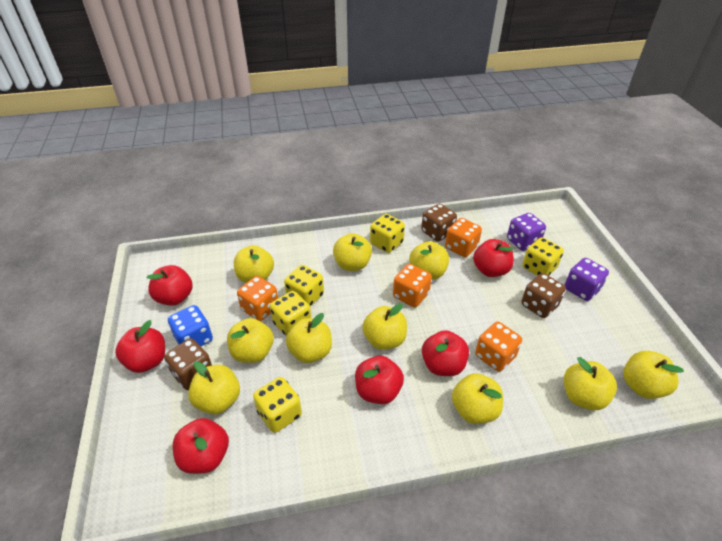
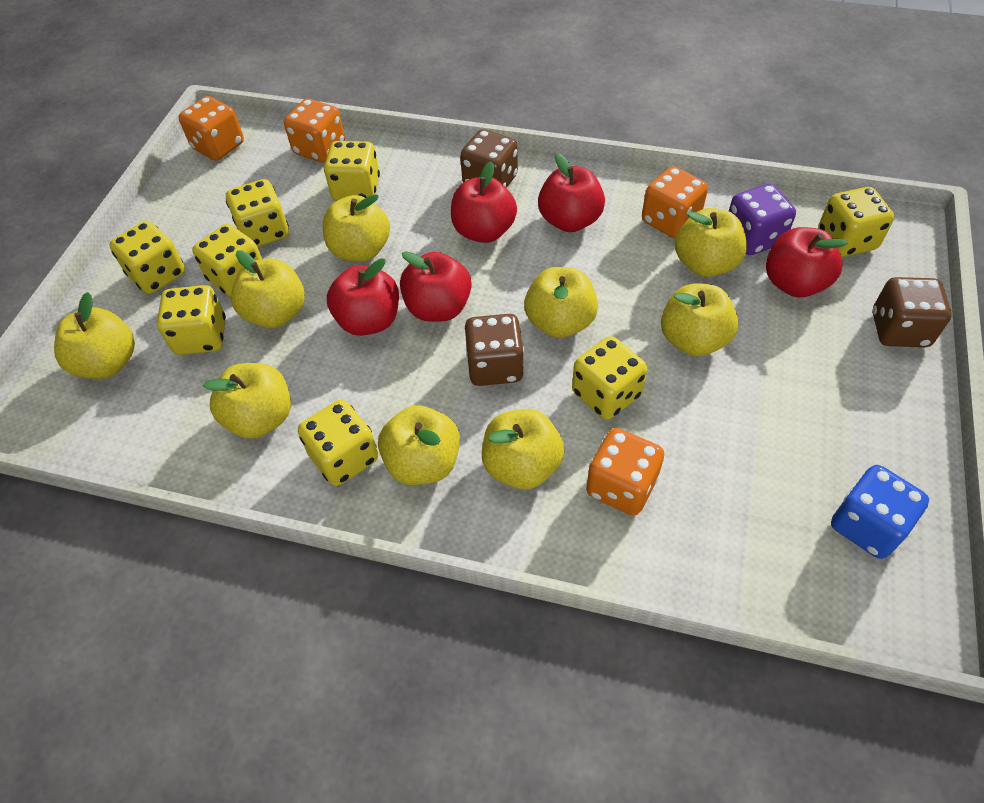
purple dice: [507,213,546,251] [564,258,609,301] = 2 -> [729,184,796,255] = 1
red apple: [115,320,165,373] [147,265,193,306] [173,418,229,474] [355,356,404,404] [422,330,469,376] [473,239,514,277] = 6 -> [327,258,399,336] [400,251,472,322] [451,161,517,243] [538,153,605,232] [766,227,848,297] = 5
yellow apple: [188,361,240,414] [227,318,274,363] [234,245,274,283] [286,313,332,363] [333,233,372,271] [362,303,407,350] [409,241,449,280] [452,373,503,424] [564,357,617,410] [623,351,684,399] = 10 -> [54,292,135,379] [203,363,291,439] [231,250,305,328] [323,194,390,262] [378,405,460,485] [482,409,565,489] [524,267,598,338] [661,283,739,356] [675,208,747,277] = 9
yellow dice: [253,377,302,433] [270,291,311,337] [284,265,324,307] [370,214,405,253] [523,237,564,276] = 5 -> [109,221,185,294] [157,285,226,355] [192,224,262,297] [226,179,289,247] [298,399,378,486] [324,141,380,201] [572,336,647,420] [818,187,894,257] = 8

